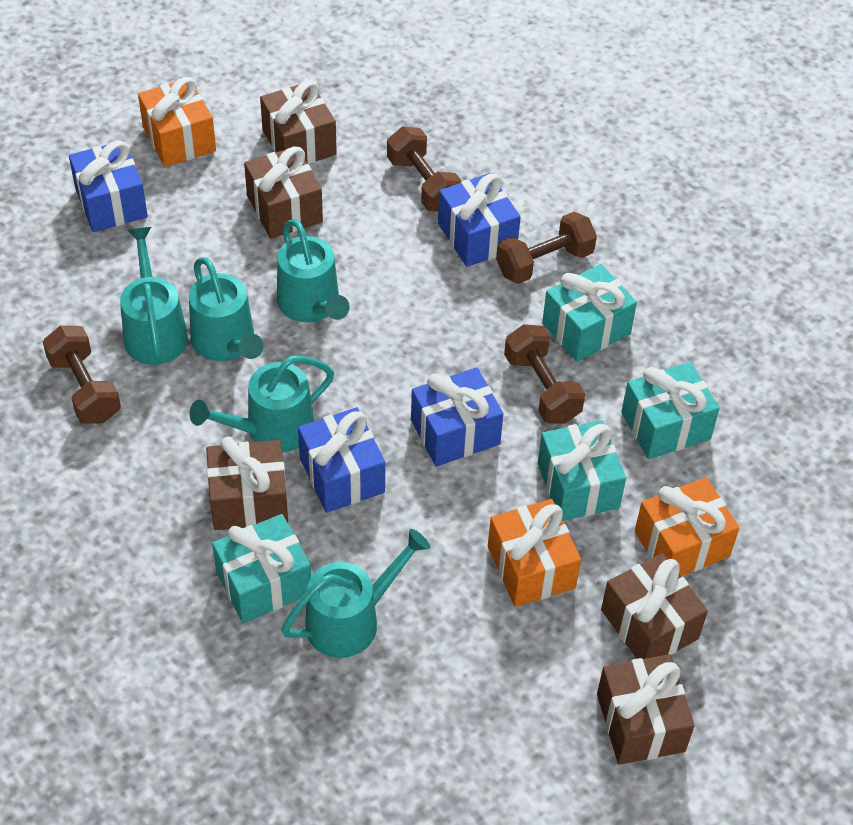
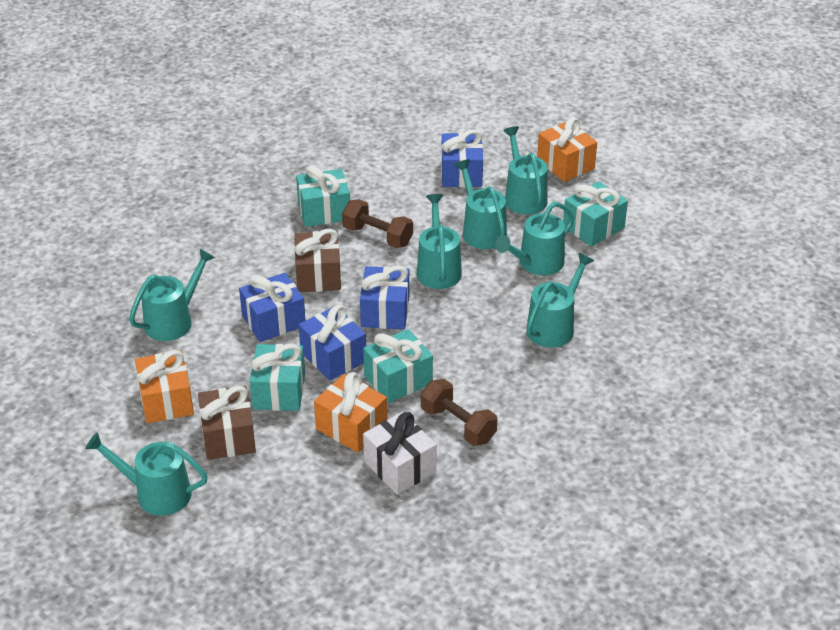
brown dumbbell: [43,326,121,424] [387,126,462,211] [496,212,597,284] [504,324,585,424] = 4 -> [342,199,413,248] [421,379,497,446] = 2
brown gift: [206,436,288,530] [244,146,323,239] [260,80,337,164] [597,654,695,765] [601,553,708,659] = 5 -> [198,386,256,460] [294,229,341,292] = 2
turquoise watering can: [120,227,188,365] [189,257,264,361] [189,356,334,452] [277,219,350,322] [281,529,430,658] = 5 -> [85,432,208,516] [129,249,215,341] [417,194,462,289] [454,159,507,249] [495,202,574,275] [503,126,548,215] [526,253,594,348] = 7
white gift: none = 0 -> [363,412,437,495] = 1

